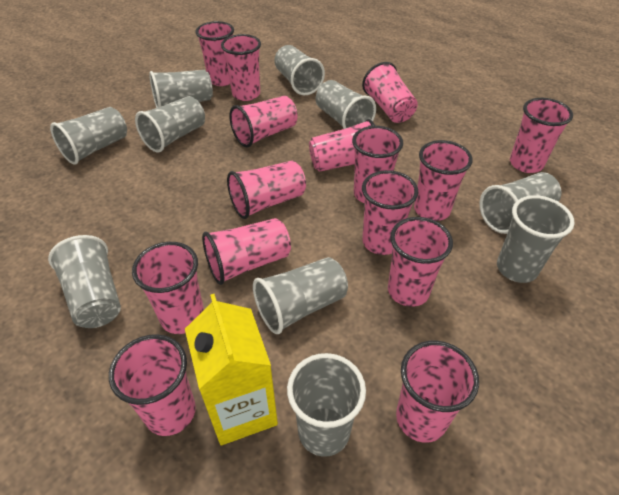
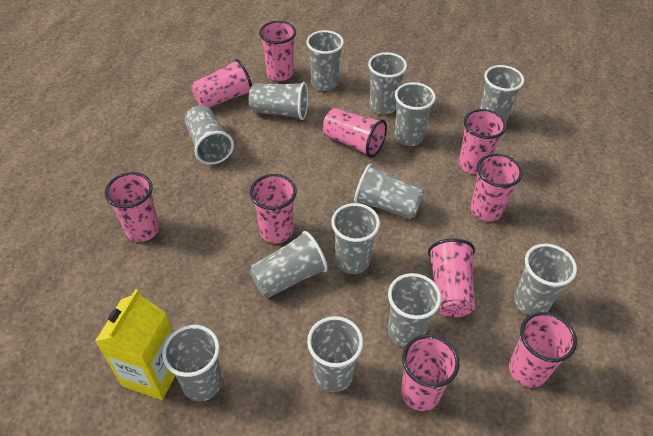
grey cup: [48,235,121,328] [50,107,127,165] [135,96,205,152] [149,70,213,108] [253,257,348,334] [274,45,325,95] [287,353,366,457] [316,80,376,129] [480,172,561,234] [497,195,575,283] = 10 -> [162,325,222,401] [185,105,234,165] [249,82,308,120] [250,231,328,298] [306,30,344,91] [307,316,363,393] [331,203,380,274] [354,163,424,220] [368,52,407,114] [388,273,441,347] [394,82,436,146] [480,65,524,122] [514,244,577,315] = 13
pink cup: [109,334,196,436] [132,242,204,334] [195,21,234,86] [202,218,291,285] [221,34,261,101] [227,161,306,219] [229,96,298,148] [309,119,375,172] [352,126,403,203] [362,62,418,123] [362,170,419,255] [388,217,453,307] [396,341,479,443] [414,140,473,221] [510,98,573,173] = 15 -> [105,172,159,242] [191,59,252,108] [250,174,297,243] [259,21,296,81] [323,108,387,158] [401,334,460,411] [428,238,475,317] [459,109,507,174] [471,154,523,221] [509,312,577,387] = 10

